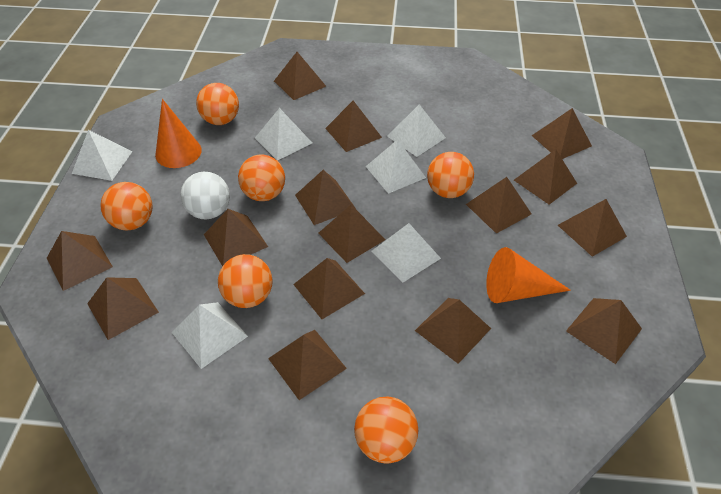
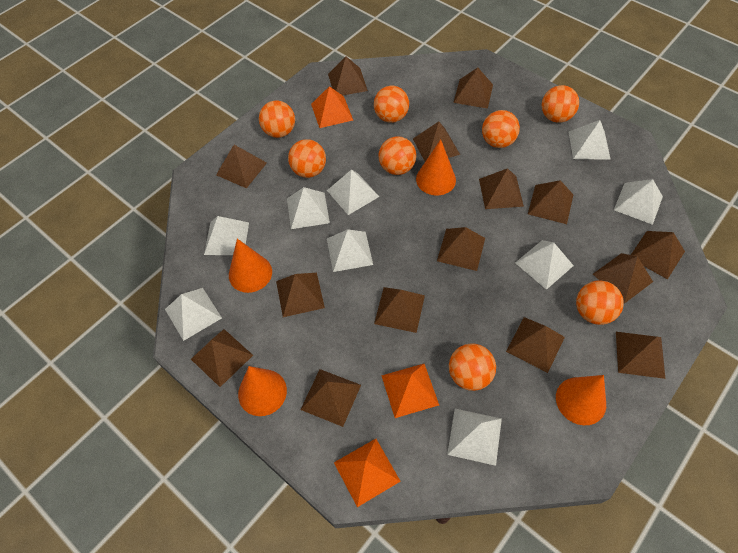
orange ball: [101,182,152,230] [196,83,239,125] [218,254,272,308] [238,154,285,201] [354,397,418,464] [427,152,474,198] = 6 -> [259,101,295,138] [288,139,326,178] [374,86,409,123] [378,136,416,175] [449,343,496,391] [482,110,520,148] [542,85,579,123] [576,281,624,325] = 8
orange cone: [155,99,202,168] [486,247,571,303] = 2 -> [229,239,272,293] [238,366,287,416] [416,139,456,195] [556,375,606,425] = 4
orange pyramid: none = 0 -> [311,86,353,128] [334,439,401,507] [381,364,439,418] = 3
white ball: [180,172,230,219] = 1 -> none = 0
white pyramid: [72,130,132,181] [172,302,248,369] [255,108,312,161] [366,139,426,194] [372,223,441,283] [387,104,446,157] = 6 -> [165,288,222,341] [204,216,249,255] [287,187,330,229] [327,170,379,215] [327,229,373,272] [447,409,502,466] [515,240,574,290] [569,120,611,160] [614,179,663,225] = 9

